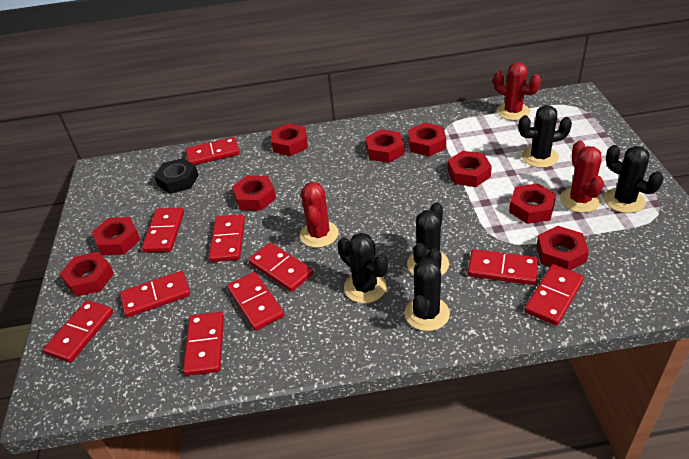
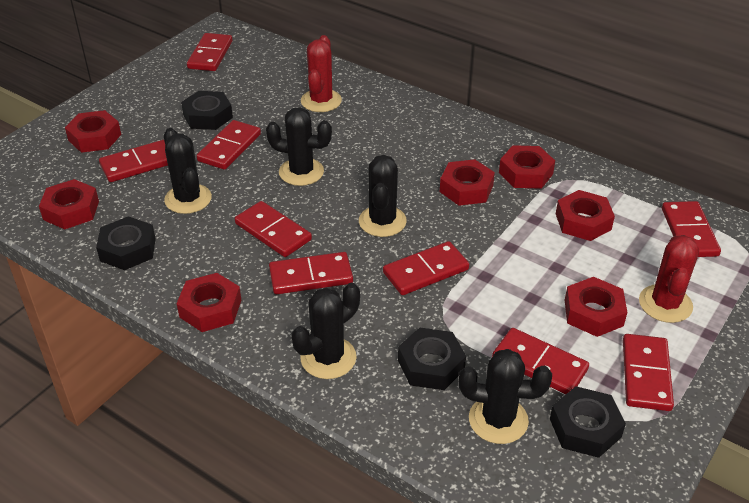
black nut: [154,158,199,194] = 1 -> [96,216,156,270] [181,91,233,130] [398,327,466,390] [550,386,626,458] = 4
red cactus: [300,182,339,248] [494,62,541,121] [560,140,604,213] = 3 -> [301,35,342,112] [639,234,699,323] = 2
red domino: [43,300,113,363] [120,271,190,317] [142,207,184,253] [183,312,224,376] [186,137,240,165] [209,214,245,262] [227,272,284,331] [248,243,313,292] [468,249,538,285] [524,264,584,326] = 10 -> [99,140,168,182] [187,33,233,71] [197,120,261,170] [235,201,312,257] [269,252,353,294] [383,241,469,295] [492,328,589,394] [623,334,674,411] [662,201,721,257] = 9
red nut: [60,252,114,297] [92,217,141,256] [232,175,276,211] [271,123,308,156] [365,129,405,163] [408,122,446,157] [448,151,492,187] [509,183,556,224] [536,226,589,271] = 9 -> [39,179,99,229] [65,110,121,153] [177,273,241,332] [440,159,495,206] [499,145,555,189] [556,190,615,241] [565,277,627,337] = 7

